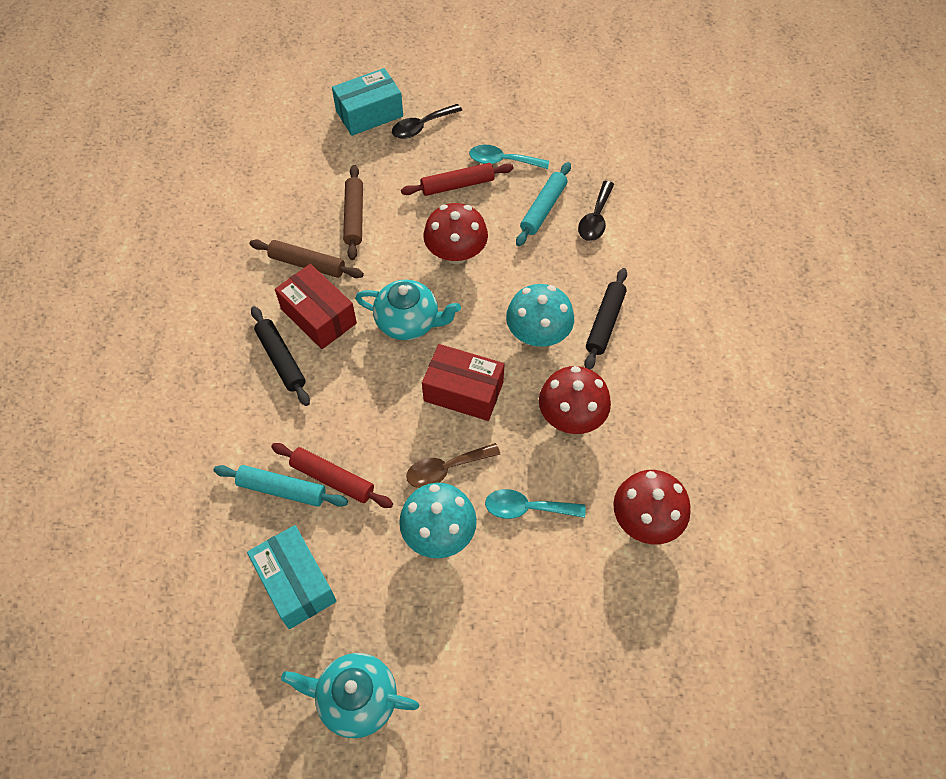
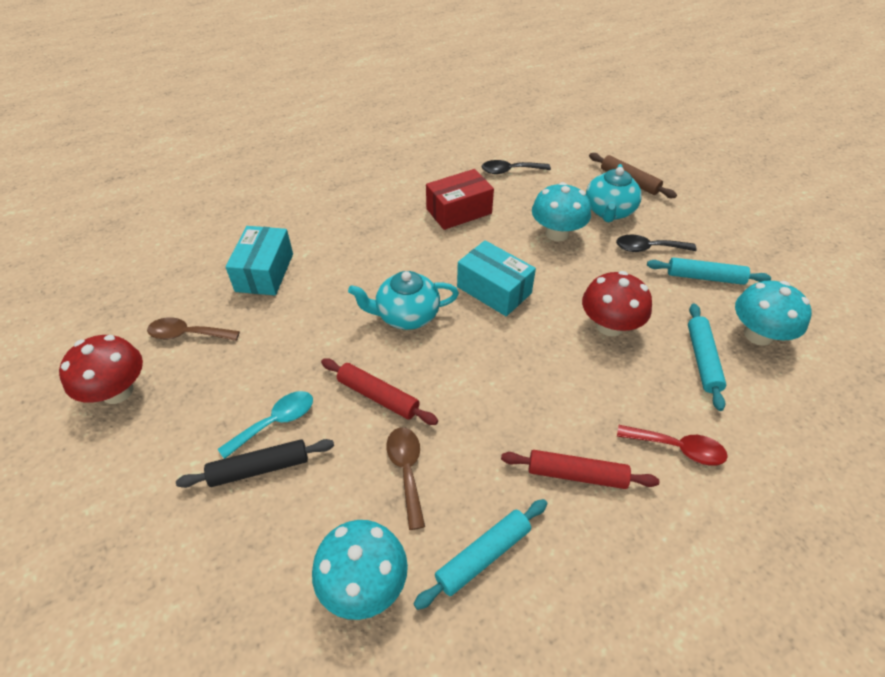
black rolling pin: [251,306,310,406] [584,268,627,370] = 2 -> [176,439,334,488] = 1
brown rolling pin: [250,239,364,278] [343,165,363,260] = 2 -> [589,153,677,198] = 1
brown spoon: [406,443,500,488] = 1 -> [147,317,240,341] [386,427,425,530] = 2
red box: [275,264,357,349] [422,344,505,421] = 2 -> [426,169,494,230] = 1
red mushroom: [423,203,488,264] [539,366,611,434] [613,470,691,544] = 3 -> [59,335,143,404] [582,271,652,337] = 2
red spoon: none = 0 -> [617,425,728,466] = 1
turquoise mushroom: [399,483,477,558] [506,284,574,347] = 2 -> [312,520,408,620] [532,182,591,241] [735,280,812,346] = 3
turquoise rolling pin: [213,465,348,507] [516,162,571,246] = 2 -> [414,499,548,610] [647,257,771,285] [688,304,726,411] = 3
turquoise spoon: [469,145,549,169] [485,489,586,519] = 2 -> [218,391,313,459] = 1

